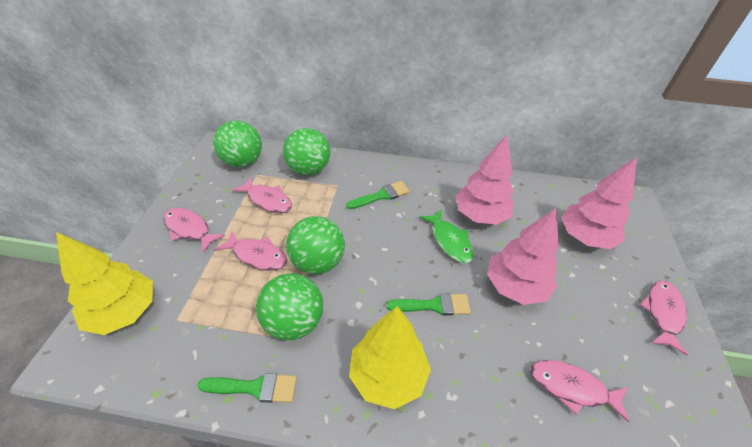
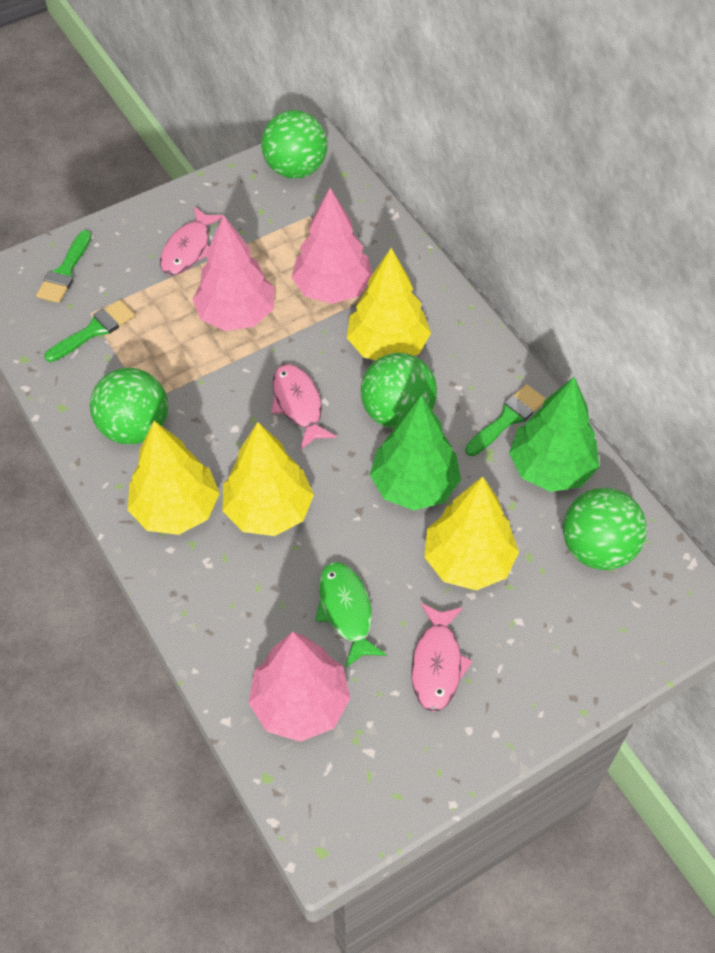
green tree: none = 0 -> [370,395,461,510] [509,377,599,492] = 2
pink fish: [163,208,225,253] [214,231,287,271] [232,177,292,213] [530,360,630,423] [640,281,688,356] = 5 -> [160,206,223,275] [271,364,337,450] [412,603,473,712] = 3
yellow tree: [56,232,153,335] [349,306,431,409] = 2 -> [128,421,220,535] [222,422,314,536] [347,248,431,360] [424,476,519,590] = 4

